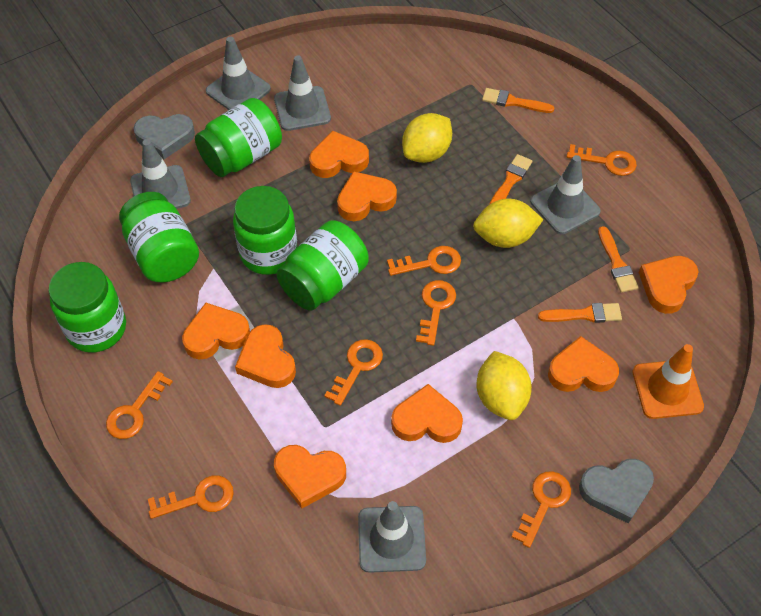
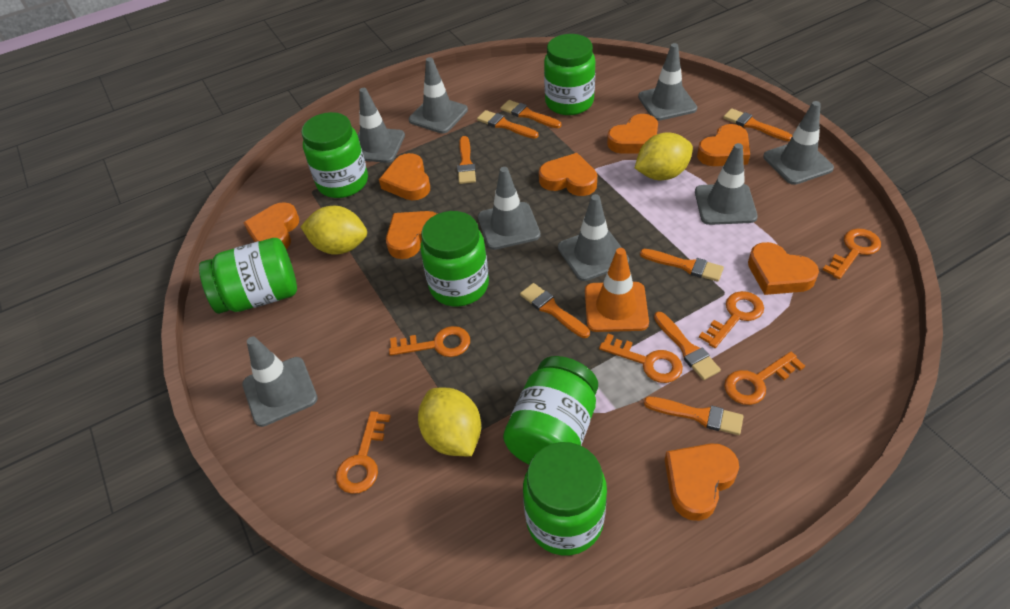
green jar: [49,262,126,353] [119,192,199,282] [195,98,282,177] [233,186,297,275] [276,220,369,311] = 5 -> [199,238,297,314] [301,112,368,198] [420,211,489,306] [503,356,598,465] [523,442,607,555] [544,34,595,115] = 6
grey heart: [134,114,195,159] [579,459,654,524] = 2 -> none = 0
grey traffic cone: [130,139,191,209] [206,37,271,110] [274,55,331,131] [358,501,426,573] [530,155,600,234] = 5 -> [242,337,318,427] [357,88,405,163] [409,57,468,134] [478,167,541,250] [558,194,629,281] [638,43,697,121] [695,143,758,225] [763,101,834,185] = 8
orange brush: [482,88,555,113] [489,154,532,205] [538,303,622,323] [598,226,639,293] = 4 -> [457,136,476,184] [477,110,539,139] [501,100,561,128] [520,283,590,338] [640,249,724,282] [644,397,744,435] [654,312,721,380] [723,108,792,141] = 8
orange key: [106,371,173,439] [148,476,234,519] [324,339,383,406] [387,246,461,276] [416,280,456,346] [511,471,571,548] [567,144,637,176] = 7 -> [336,411,391,494] [389,326,470,357] [599,334,683,383] [699,291,764,348] [724,352,805,405] [823,229,881,279] = 6

